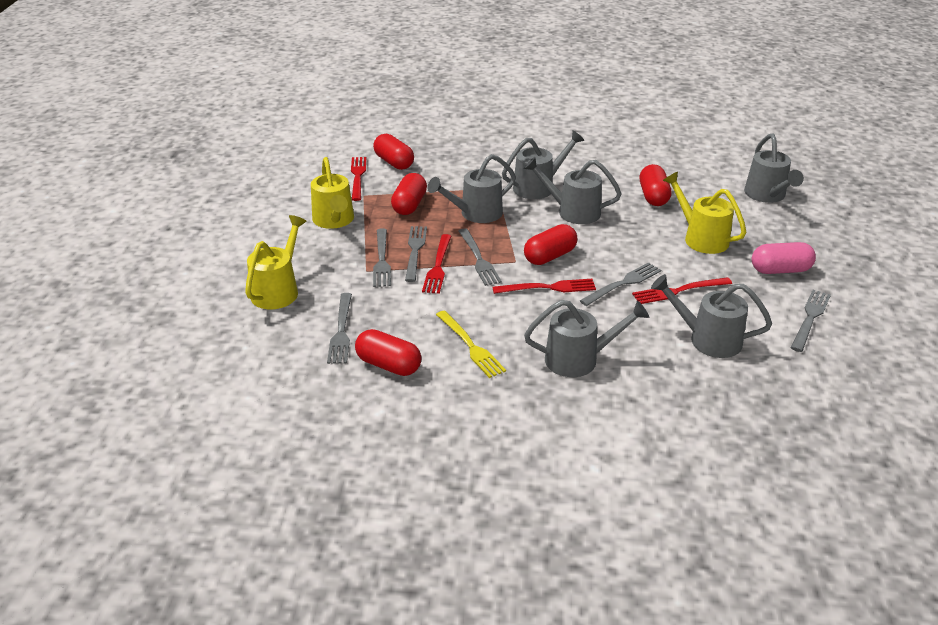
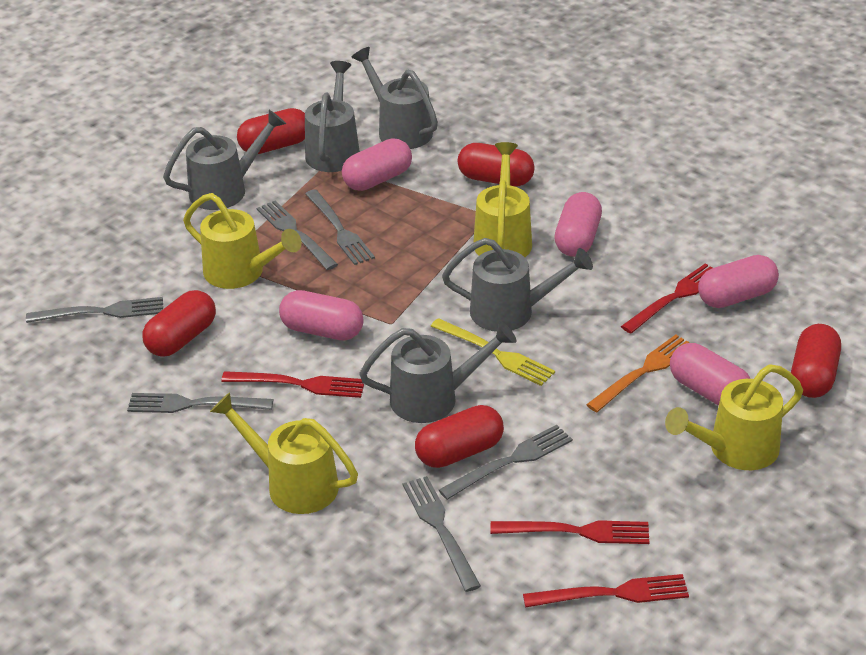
grey watering can: [427,154,516,223] [502,130,584,199] [524,157,622,224] [524,300,649,377] [651,274,772,358] [744,134,804,203] = 6 -> [163,110,286,210] [305,61,360,172] [351,47,438,149] [359,321,516,423] [442,238,593,332] = 5
orange fork: none = 0 -> [586,335,689,412] = 1
pink capsule: [752,242,816,274] = 1 -> [279,290,364,340] [342,139,412,191] [554,192,602,257] [670,343,751,406] [698,255,779,308] = 5
yellow watering can: [245,215,307,309] [311,157,354,229] [663,172,746,254] = 3 -> [183,193,302,289] [210,392,358,514] [473,142,532,257] [665,364,803,470] = 4

